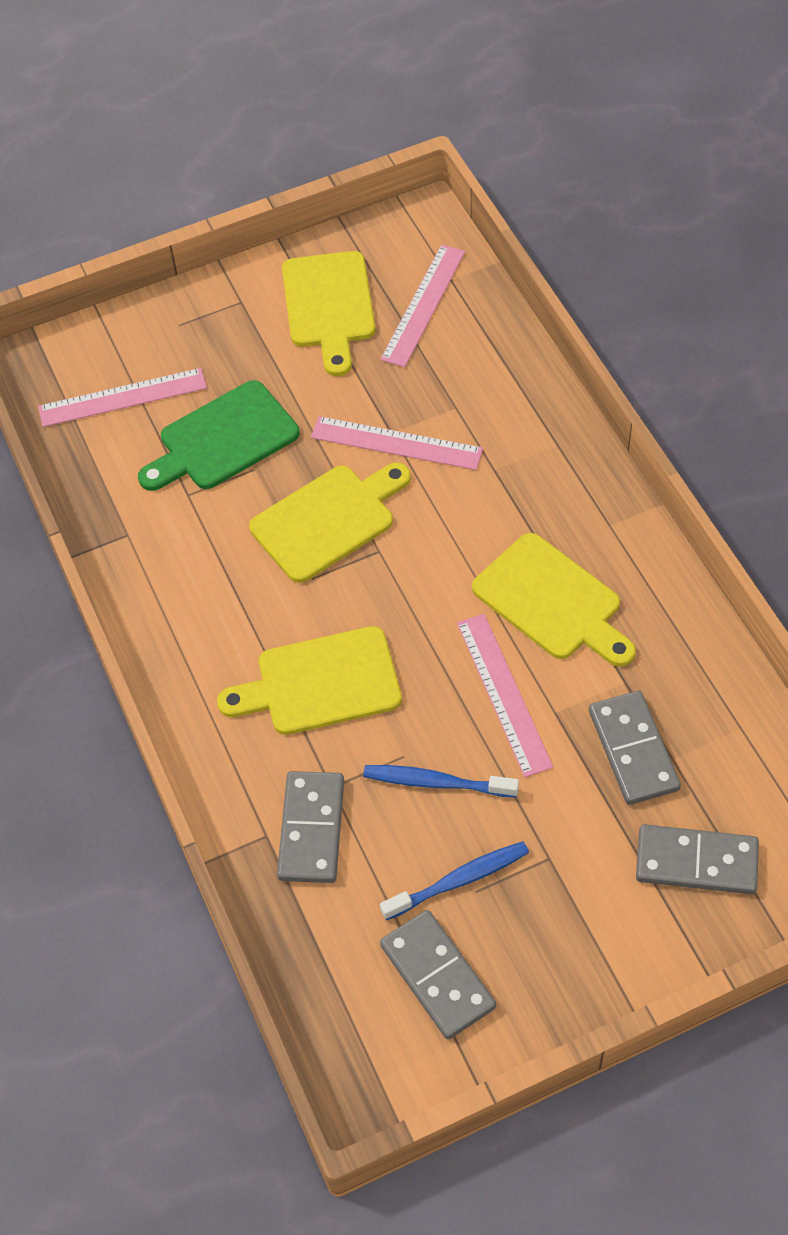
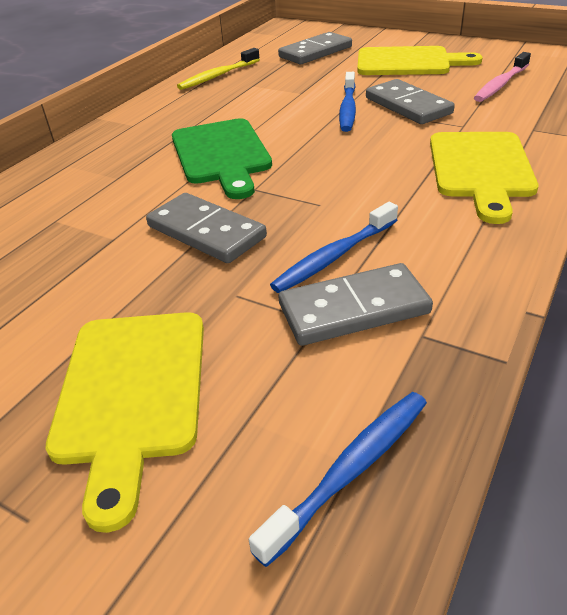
blue toothbrush: [363,765,519,798] [380,841,529,920] = 2 -> [249,392,427,567] [270,202,398,293] [339,72,356,132] = 3
pink ruler: [38,368,207,427] [311,416,483,470] [380,245,465,367] [457,614,553,777] = 4 -> none = 0
pink toothbrush: none = 0 -> [474,52,531,102] = 1
yellow cutting board: [217,626,402,735] [249,463,411,583] [282,251,375,376] [472,533,636,667] = 4 -> [45,312,204,533] [357,46,483,75] [430,132,538,224] = 3
yellow toothbrush: none = 0 -> [177,48,260,90] = 1

